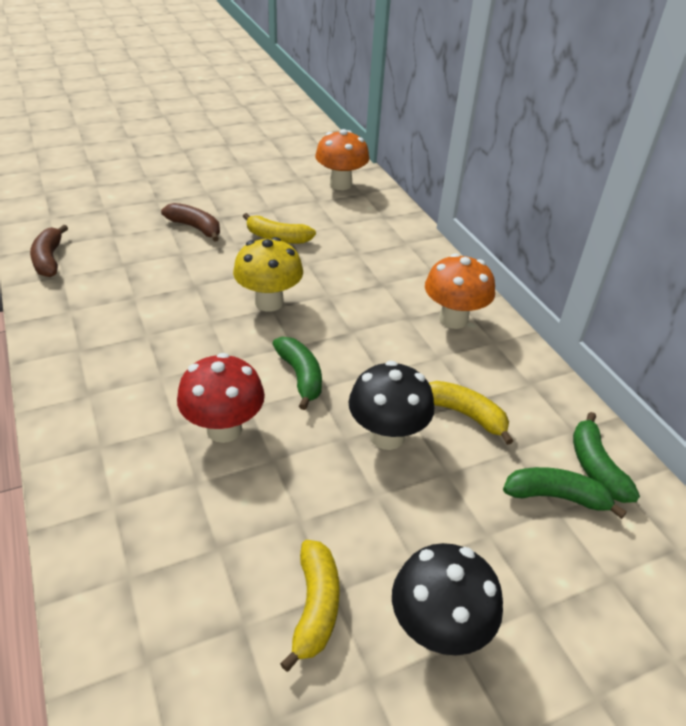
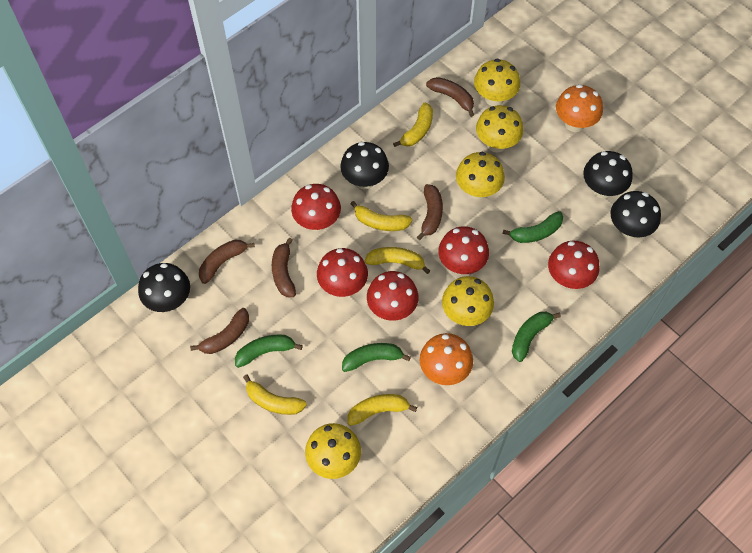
black mushroom: [349,361,434,450] [392,543,503,656] = 2 -> [138,263,190,312] [340,142,389,190] [583,151,633,198] [611,191,661,239] = 4
brown banana: [30,225,68,277] [161,203,220,242] = 2 -> [190,308,249,354] [199,240,255,284] [272,238,296,297] [417,184,443,240] [426,77,474,117] = 5
green banana: [273,337,322,410] [503,467,627,519] [573,412,640,503] = 3 -> [235,335,303,368] [342,343,411,372] [503,211,564,243] [512,312,561,362] = 4
red mushroom: [177,353,265,443] = 1 -> [291,184,341,231] [317,248,368,297] [367,271,418,321] [438,226,489,274] [548,241,599,289] = 5
yellow banana: [243,213,316,244] [280,540,340,672] [429,381,513,445] = 3 -> [243,374,307,415] [347,394,417,426] [350,201,412,231] [364,247,430,274] [393,103,433,147] = 5
yellow mushroom: [233,237,303,312] = 1 -> [305,423,361,479] [442,276,494,326] [456,152,505,200] [474,59,520,106] [476,105,523,153] = 5

